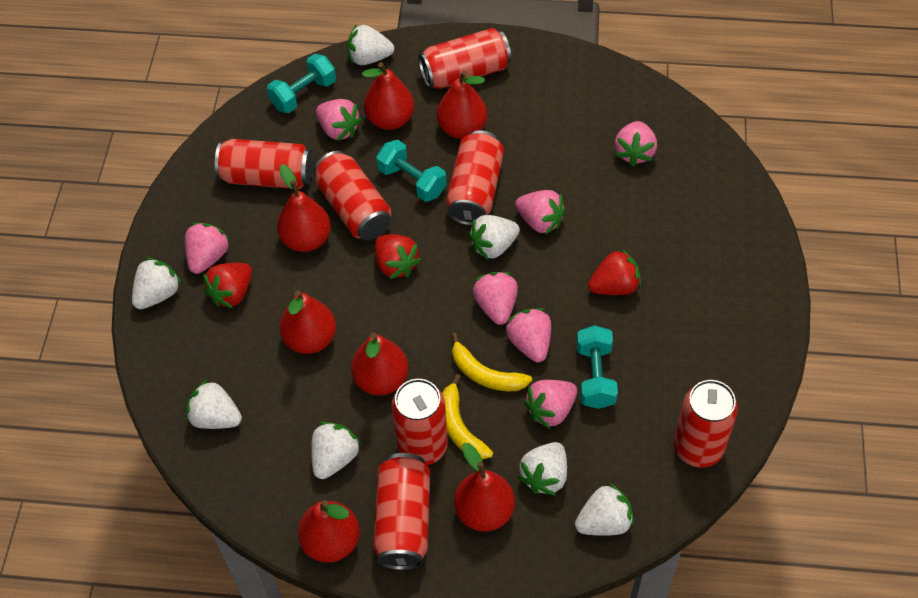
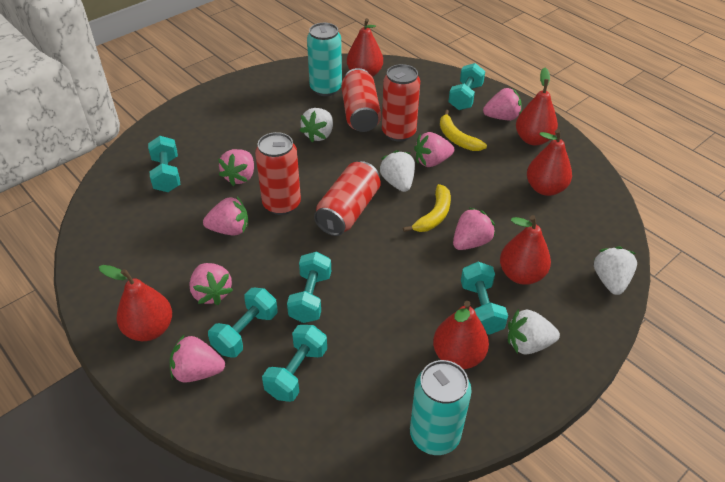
red can: [215,139,313,189] [313,151,392,241] [373,453,430,570] [391,379,448,465] [418,28,511,89] [446,130,504,226] [674,380,738,467] = 7 -> [255,132,301,215] [314,161,381,236] [341,68,381,132] [382,64,420,142] = 4
red pear: [277,164,331,252] [279,290,336,354] [298,500,360,563] [351,333,409,395] [362,62,414,130] [437,71,487,139] [454,443,515,532] = 7 -> [99,265,172,341] [347,18,383,77] [433,301,489,369] [500,215,551,285] [516,68,558,145] [527,129,572,196] = 6
red strawberry: [203,263,252,308] [375,234,421,279] [588,248,641,295] = 3 -> none = 0
turquoise can: none = 0 -> [307,23,342,96] [410,360,471,455] = 2
turquoise dumbbell: [267,54,336,113] [376,140,447,202] [576,325,618,409] = 3 -> [148,136,180,192] [208,288,278,358] [262,325,327,402] [287,252,331,323] [448,63,485,110] [461,262,508,335] = 6
white strawberry: [132,258,182,309] [186,379,242,429] [311,422,361,479] [347,25,394,65] [469,215,520,260] [518,442,567,495] [575,483,634,536] = 7 -> [300,108,333,142] [380,150,415,192] [508,309,560,355] [594,246,637,295] = 4

